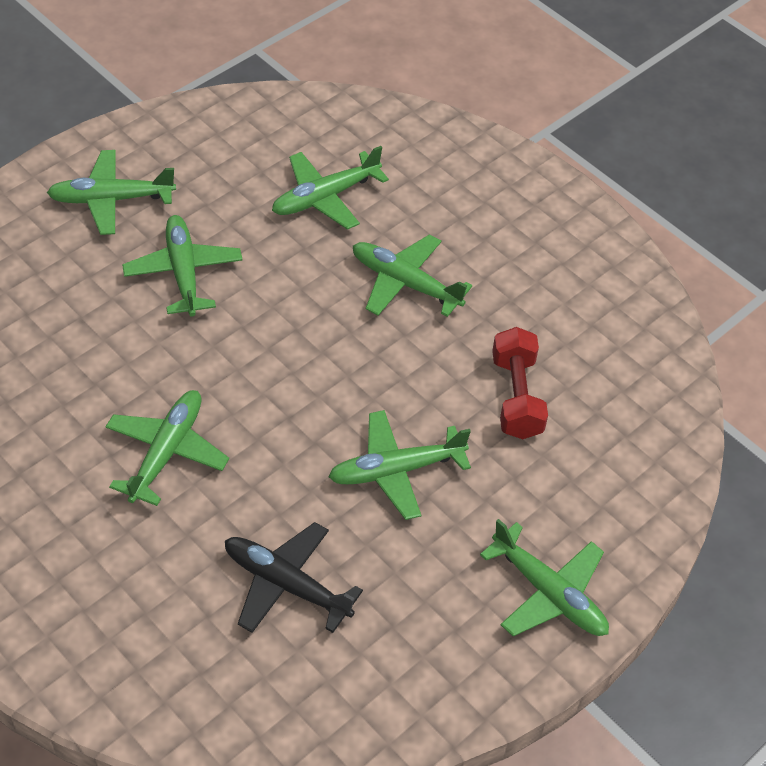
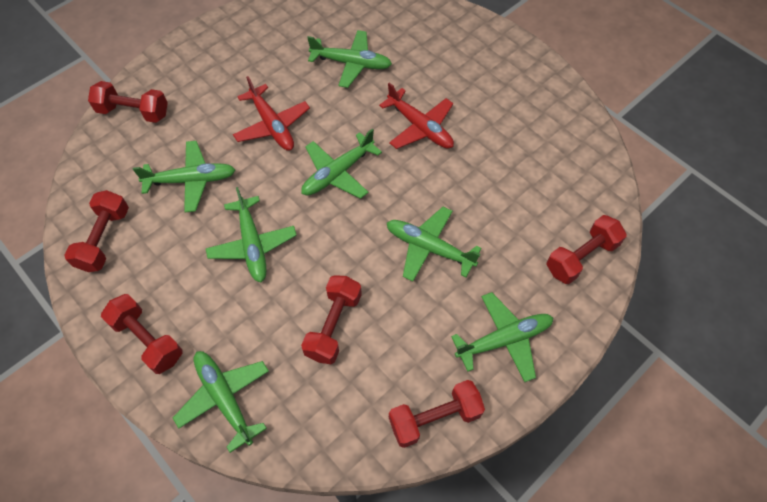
black plane: [225,522,363,633] = 1 -> none = 0
red dumbbell: [492,327,548,439] = 1 -> [64,190,129,272] [88,81,168,123] [101,294,183,374] [301,275,362,364] [389,380,485,448] [546,215,627,284] = 6
red plane: none = 0 -> [233,76,310,150] [379,83,454,149] = 2

